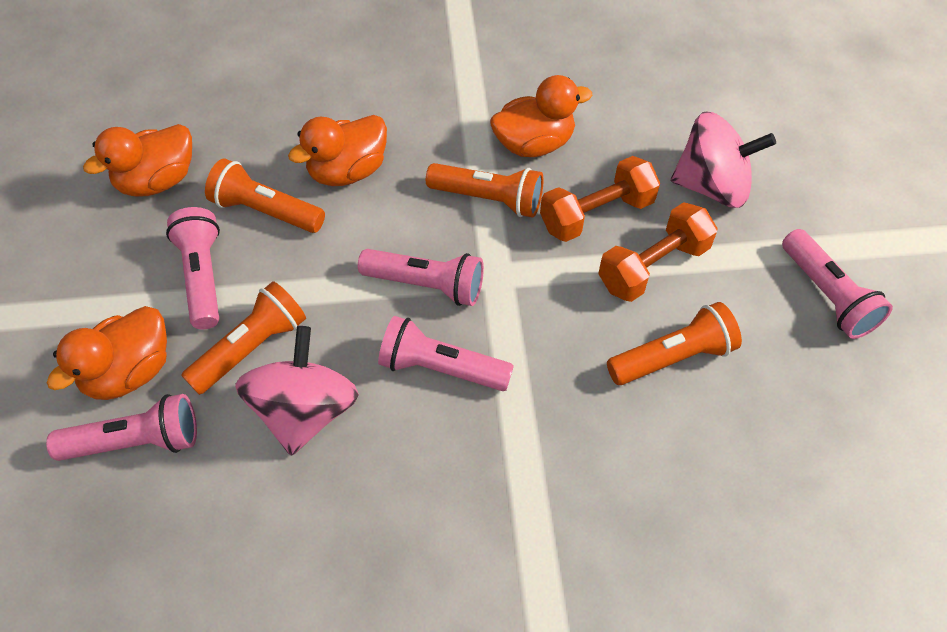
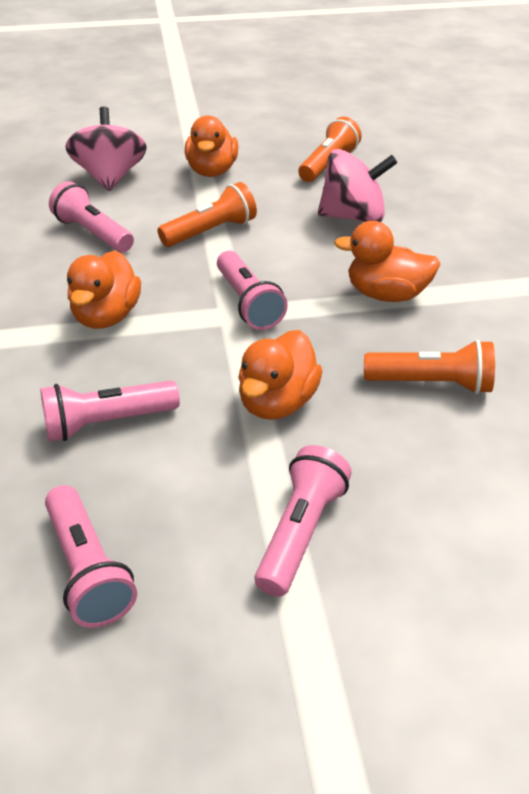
orange dumbbell: [540,156,660,242] [598,202,718,302] = 2 -> none = 0
orange flashlight: [181,281,306,395] [205,159,325,233] [426,163,543,218] [607,302,742,385] = 4 -> [157,182,257,247] [298,117,362,182] [364,340,495,394] = 3

